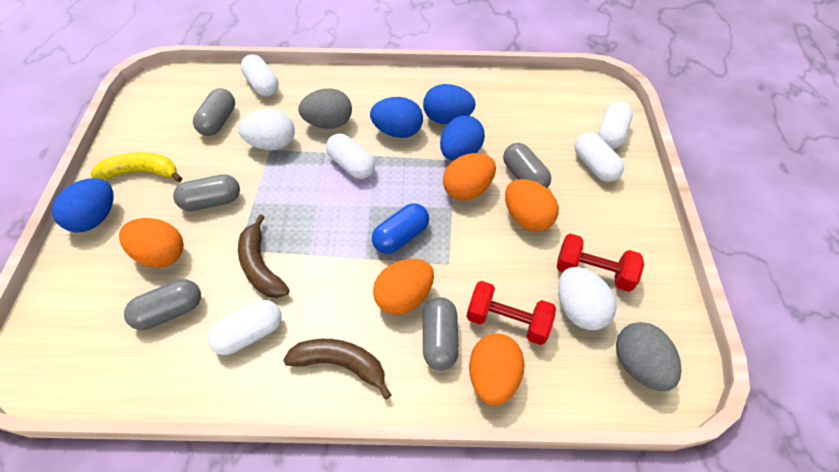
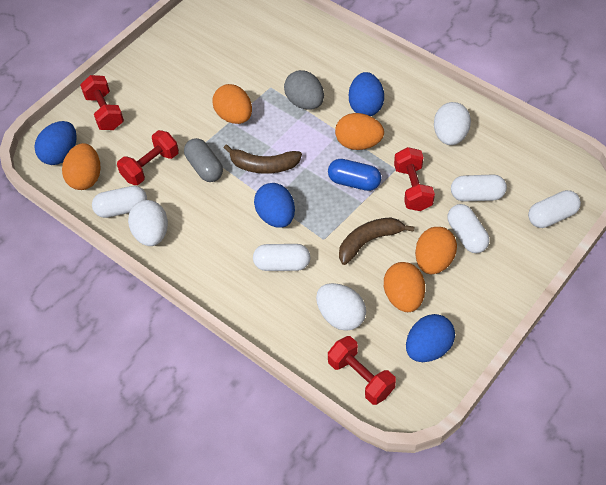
grey capsule: [124,279,201,330] [173,174,240,211] [193,88,235,136] [423,297,459,370] [503,143,551,188] = 5 -> [184,138,223,182] = 1
grey egg: [298,88,352,129] [616,322,681,391] = 2 -> [284,70,324,110] = 1
red dumbbell: [466,281,556,345] [557,234,644,292] = 2 -> [80,75,124,130] [117,130,179,185] [328,336,396,405] [394,147,435,211] = 4
white egg: [238,109,295,150] [558,267,617,330] = 2 -> [128,200,168,246] [316,283,366,331] [434,102,471,145] = 3
yellow banana: [90,152,182,182] = 1 -> none = 0

